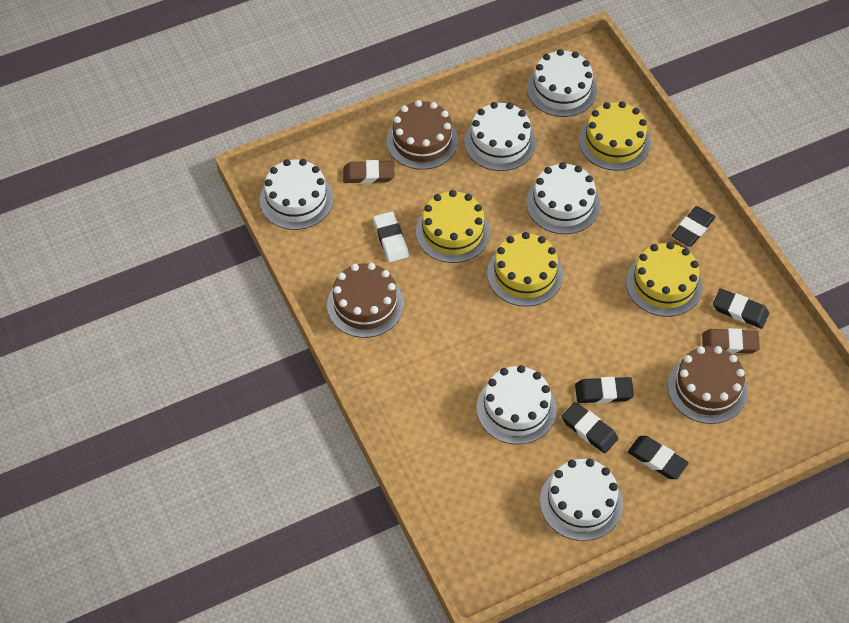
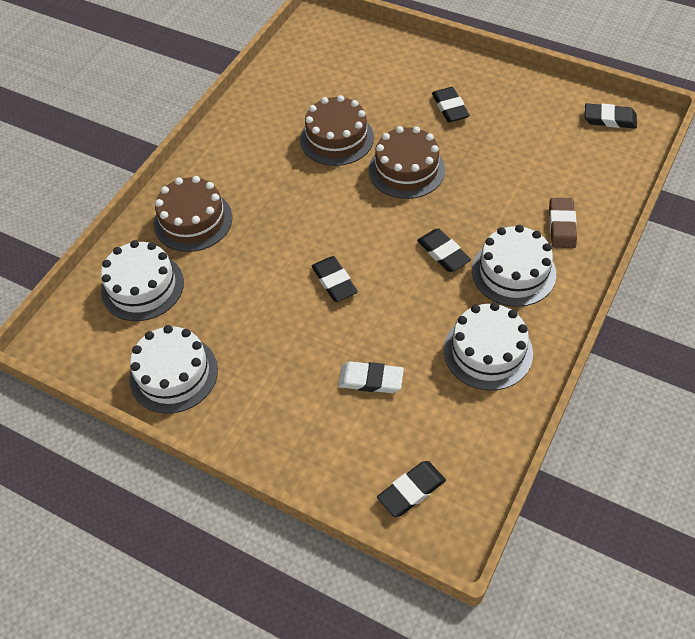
brown eraser: [343,160,395,184] [702,328,760,354] = 2 -> [549,198,577,248] = 1
white cake: [260,159,333,230] [464,102,536,171] [476,365,557,445] [527,49,597,117] [527,162,600,234] [540,459,623,541] = 6 -> [101,240,184,321] [129,325,218,414] [444,302,533,390] [472,225,556,307] = 4
yellow cake: [416,190,490,263] [487,232,563,307] [579,101,651,171] [626,242,703,317] = 4 -> none = 0

